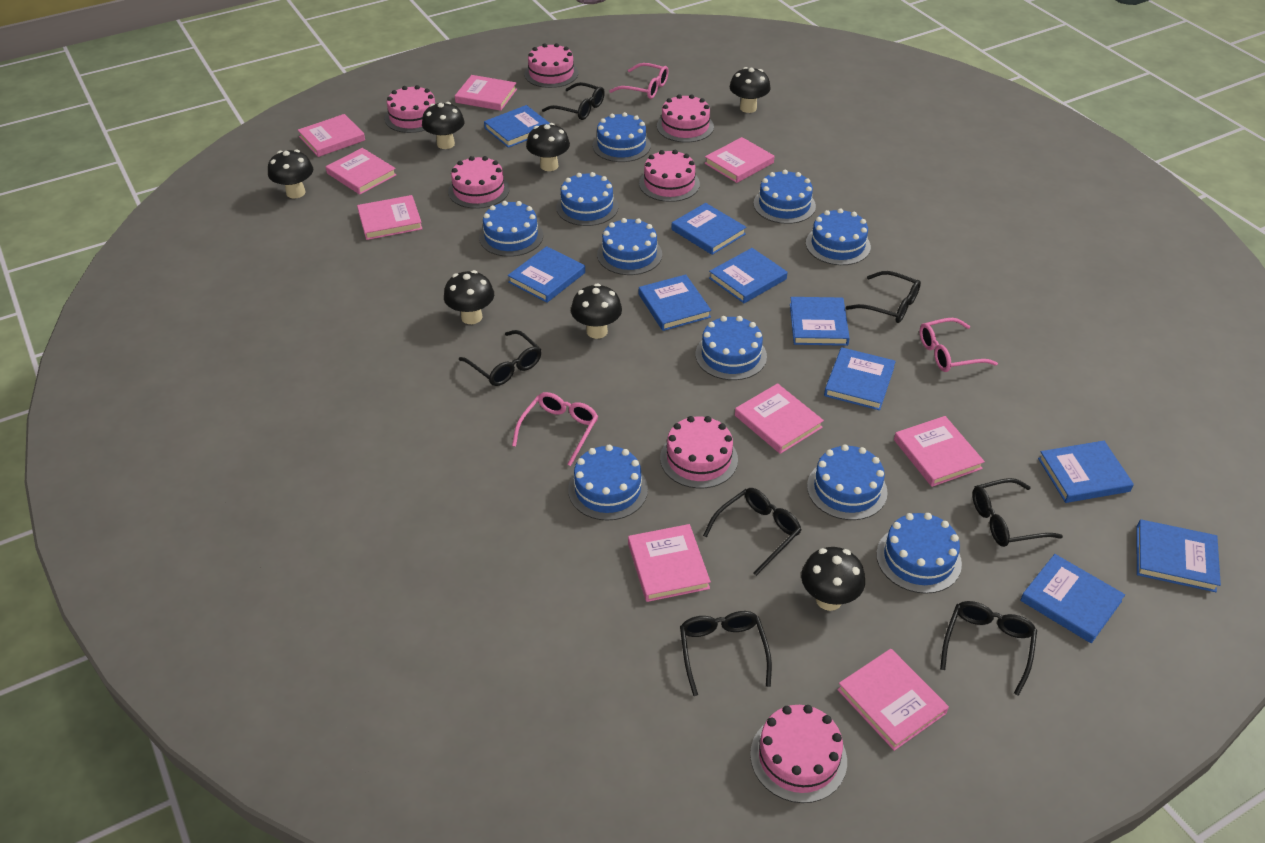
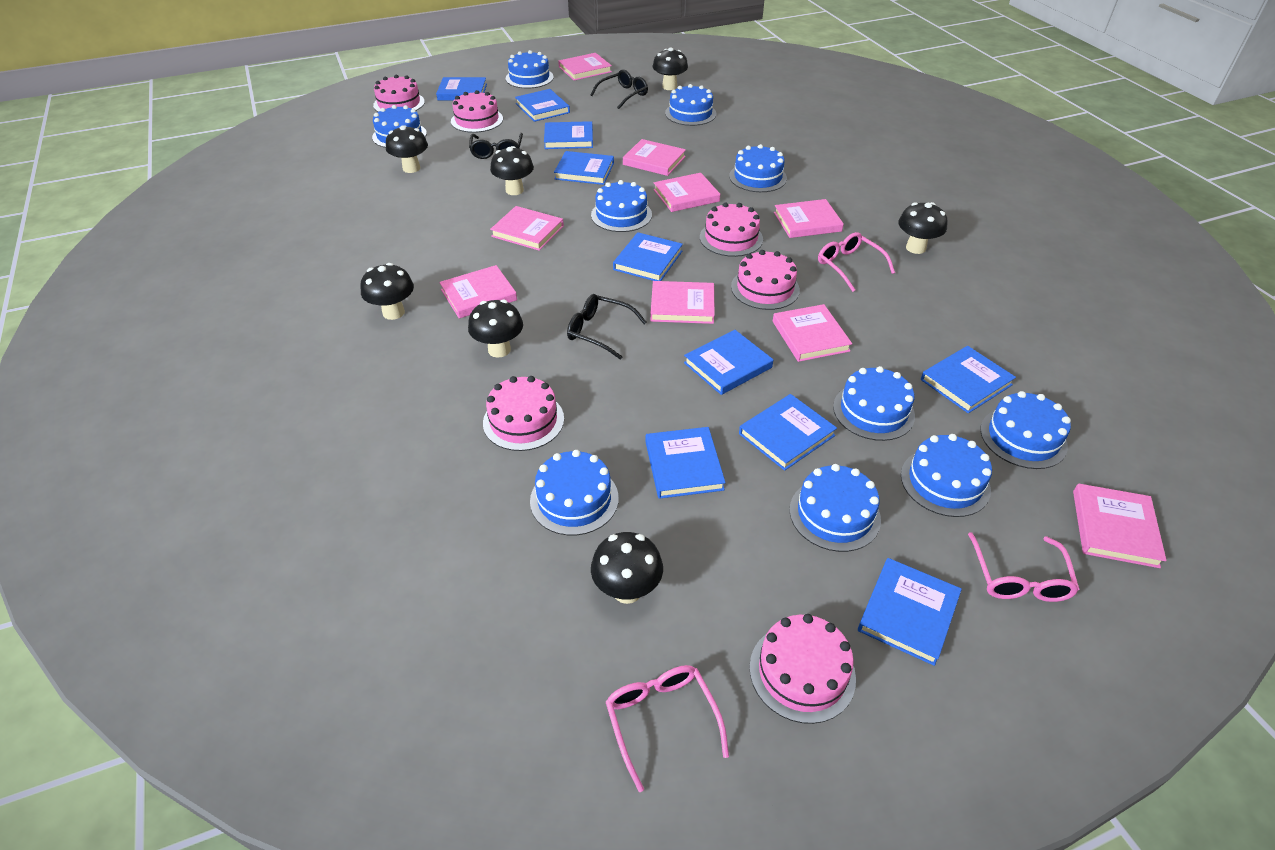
black glasses: [459,330,541,386] [542,82,605,120] [680,611,772,696] [703,488,801,576] [846,271,921,323] [940,601,1037,696] [972,478,1063,547] = 7 -> [469,133,523,159] [567,294,647,360] [590,70,648,109] = 3
pink cake: [385,85,436,133] [448,156,510,209] [525,43,578,88] [639,150,700,202] [657,94,714,143] [660,416,738,488] [750,705,847,803] = 7 -> [373,75,425,112] [451,90,503,133] [483,376,564,451] [700,202,763,257] [731,250,800,310] [750,614,856,724] = 6

